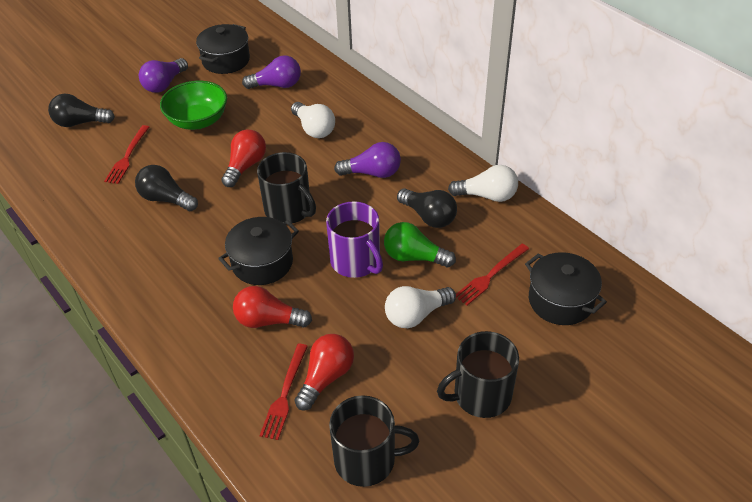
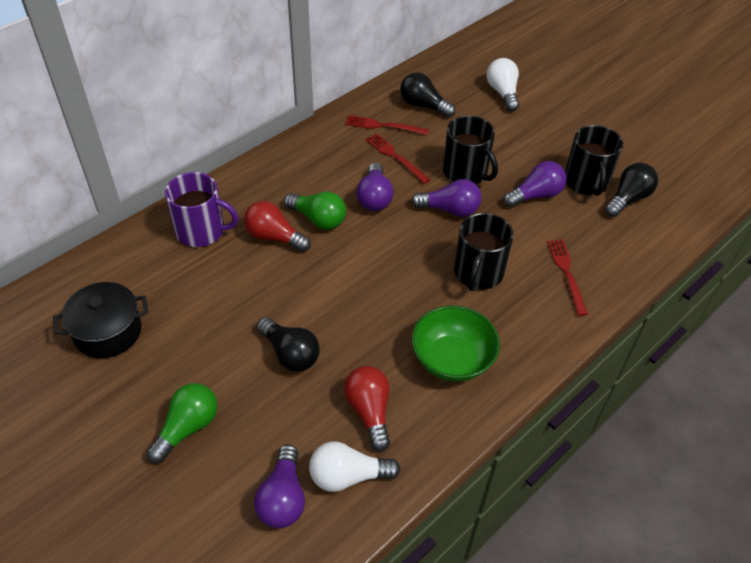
black pot: [196,24,250,74] [218,217,299,285] [525,252,607,325] = 3 -> [53,282,148,358] = 1
green light bulb: [384,222,456,267] = 1 -> [146,383,217,463] [284,192,346,230] = 2
purple light bulb: [139,58,188,93] [242,55,301,89] [334,142,401,178] = 3 -> [254,444,305,528] [356,163,394,211] [411,179,482,217] [503,161,567,208] = 4
red light bulb: [221,130,266,187] [233,286,312,328] [294,334,354,411] = 3 -> [244,201,311,252] [344,366,390,452] = 2
white light bulb: [291,102,335,138] [385,286,456,328] [448,165,518,202] = 3 -> [309,442,400,492] [486,58,519,111] = 2

